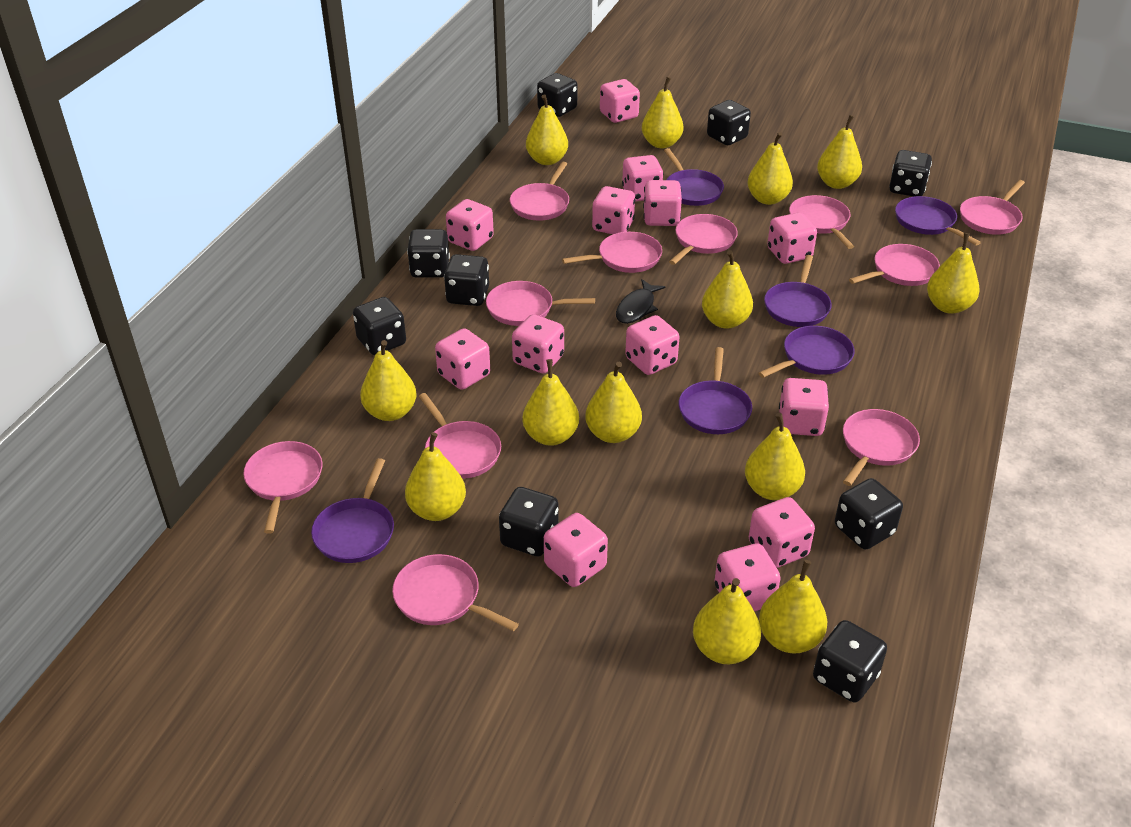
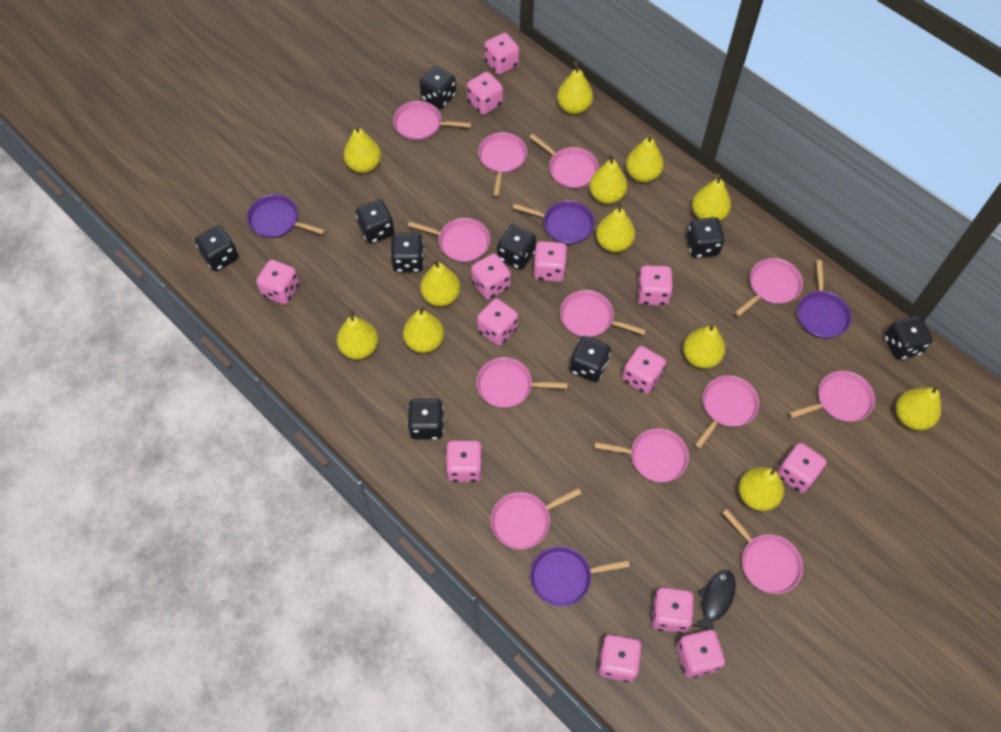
pink pan: [243,441,323,534] [392,554,519,631] [419,393,501,479] [486,281,595,326] [510,162,569,221] [562,232,662,273] [669,214,738,265] [789,195,854,249] [843,409,920,486] [849,244,940,286] [960,180,1025,235] = 11 -> [393,101,472,141] [408,218,490,263] [476,357,568,408] [478,132,527,196] [491,488,582,549] [530,134,599,189] [560,290,646,337] [594,428,689,482] [695,376,759,449] [723,509,803,594] [735,258,803,316] [789,371,875,422] = 12
purple pan: [311,458,394,563] [664,148,724,206] [678,347,752,434] [758,326,855,378] [764,255,832,327] [895,196,981,246] = 6 -> [247,194,325,238] [513,201,595,244] [530,546,630,607] [797,260,851,339] = 4
yellow pear: [360,340,417,421] [405,432,466,521] [522,359,579,446] [526,95,568,165] [585,362,642,443] [642,77,684,148] [693,578,761,664] [702,250,753,329] [745,413,805,500] [748,132,793,205] [759,560,827,654] [817,115,862,189] [927,233,980,314] = 13 -> [337,309,378,359] [344,124,381,173] [403,305,444,353] [420,259,460,306] [557,61,593,114] [589,153,627,204] [596,200,635,252] [626,134,664,182] [683,322,725,369] [692,174,731,221] [739,463,784,511] [896,383,941,430] = 12

